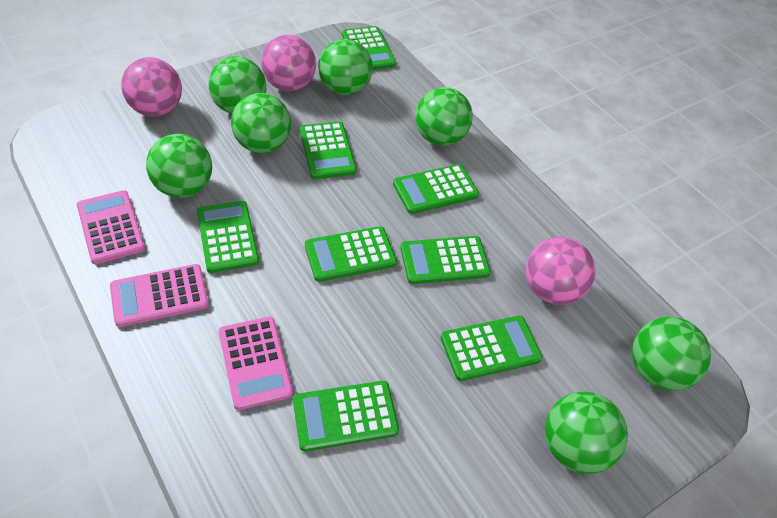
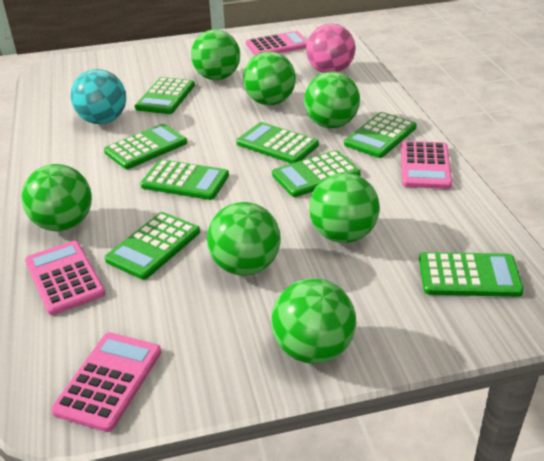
pink ball: [121,57,182,117] [261,35,316,91] [526,237,595,305] = 3 -> [306,23,355,73] = 1
pink calculator: [77,190,145,264] [110,264,209,327] [219,317,293,410] = 3 -> [25,241,105,315] [51,333,161,432] [246,31,308,56] [401,141,452,189] = 4
turquoise ball: none = 0 -> [70,69,126,124] = 1

